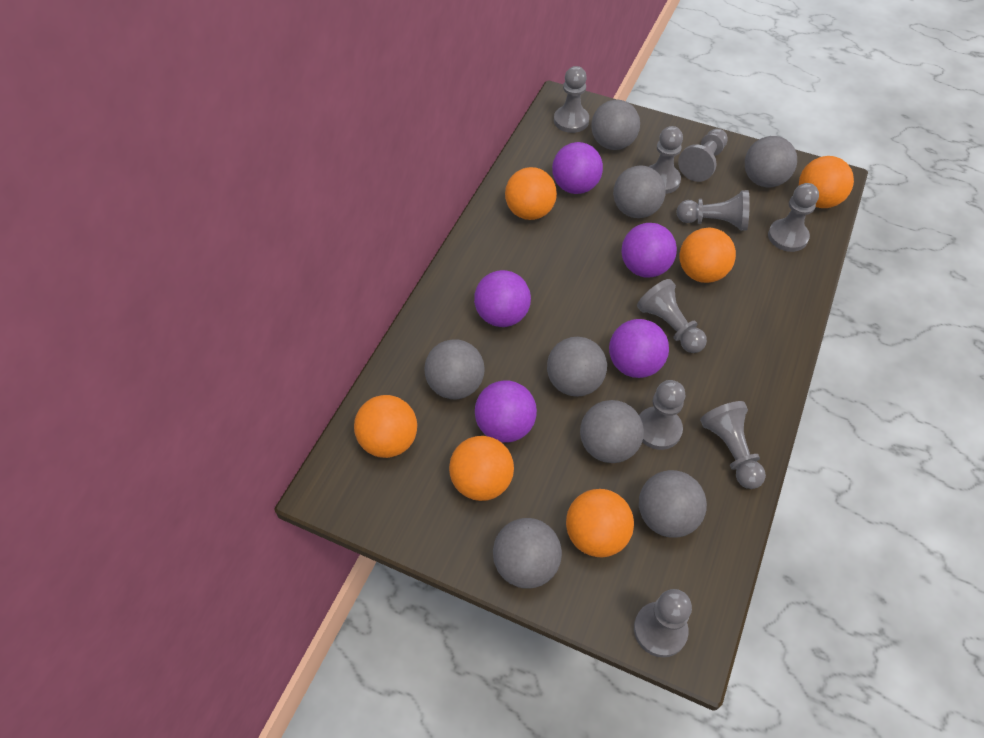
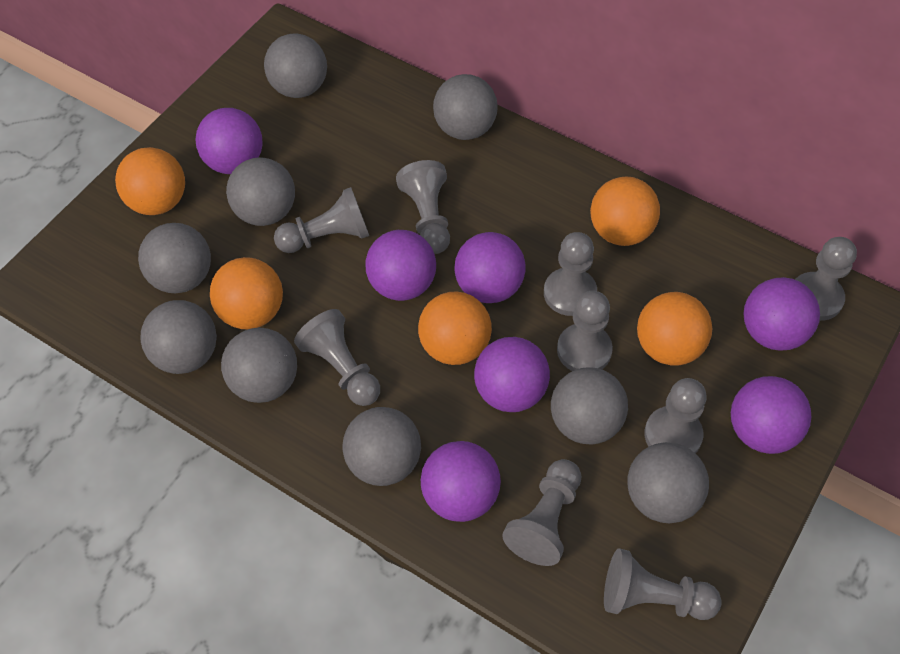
grey ball: [424,339,485,399] [493,518,562,589] [547,337,607,397] [580,400,644,463] [591,100,640,150] [613,165,666,218] [639,470,707,538] [745,136,797,187] = 8 -> [138,223,211,293] [140,300,217,374] [221,328,297,403] [226,157,295,226] [264,33,327,98] [343,407,421,486] [433,74,498,140] [551,367,628,445] [627,442,709,523] = 9
orange ball: [354,395,417,458] [449,436,514,501] [505,167,557,220] [566,489,634,557] [679,228,736,283] [799,156,854,208] = 6 -> [115,147,185,215] [210,257,283,329] [418,292,492,365] [590,177,660,246] [637,292,713,366] = 5
purple ball: [474,270,531,327] [475,381,537,443] [552,142,603,194] [609,319,669,378] [621,223,677,278] = 5 -> [196,108,262,174] [365,230,436,301] [421,441,501,522] [454,232,526,303] [474,337,550,412] [731,376,811,454] [743,277,820,351] = 7

